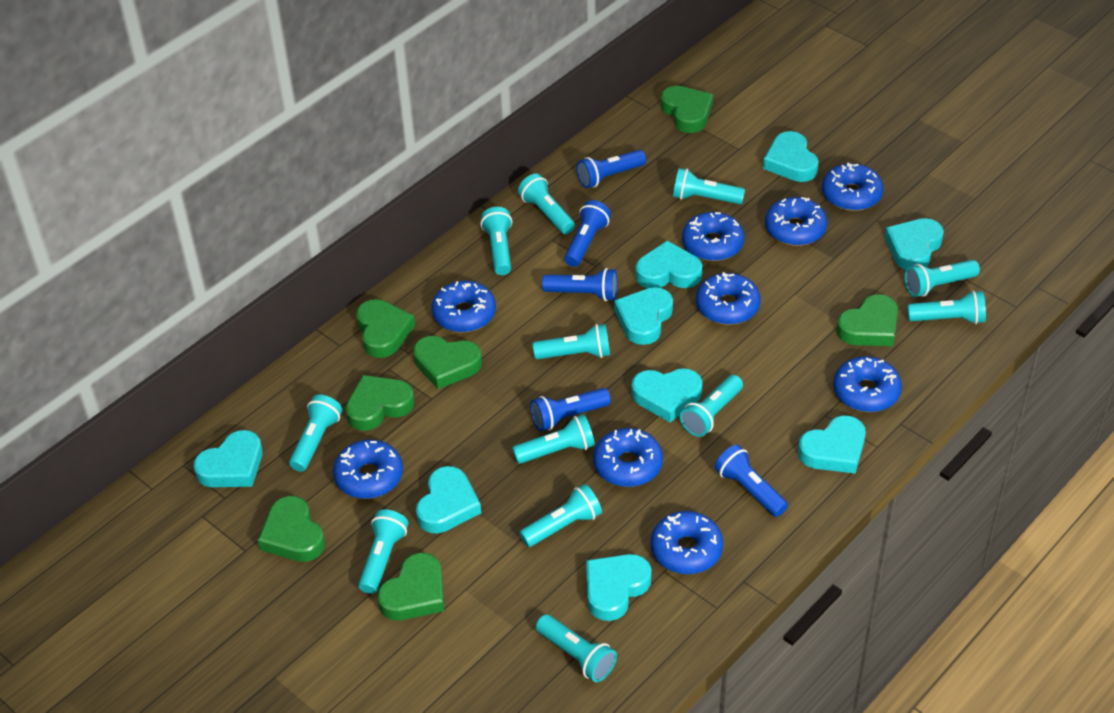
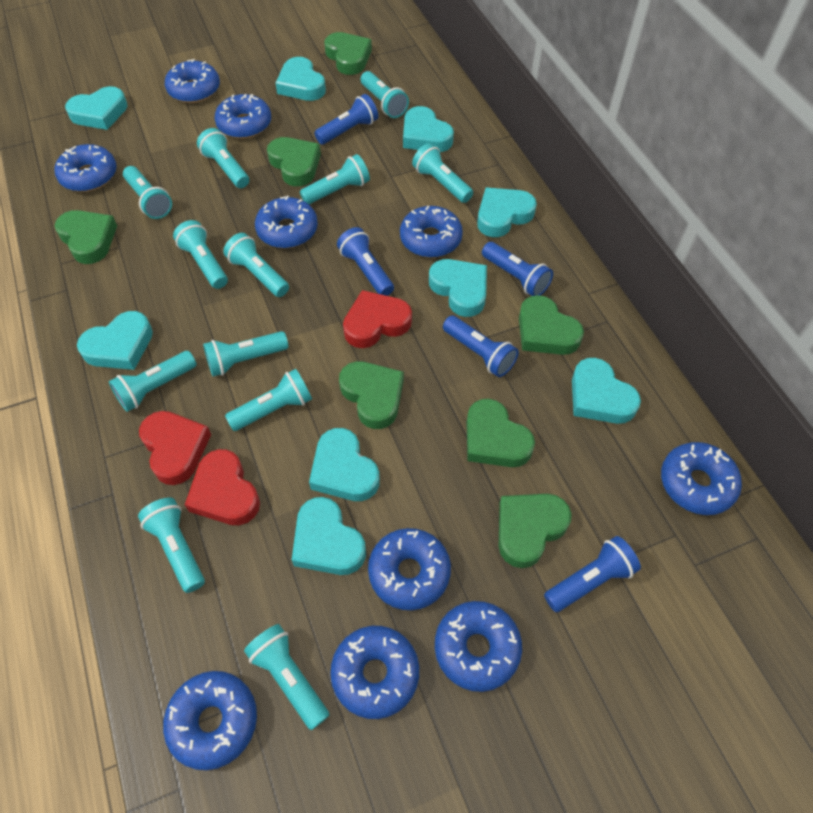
blue donut: [333,440,403,499] [431,281,496,332] [593,428,663,487] [650,511,723,574] [682,212,745,261] [696,272,761,325] [765,197,828,246] [822,162,884,211] [833,356,902,412] = 9 -> [55,144,117,192] [163,671,257,770] [165,59,220,103] [214,94,271,139] [255,196,318,248] [330,626,419,719] [368,528,451,610] [400,206,463,258] [435,601,522,692] [661,442,742,515] = 10
red heart: none = 0 -> [139,411,211,485] [185,449,260,525] [343,290,412,348] = 3

